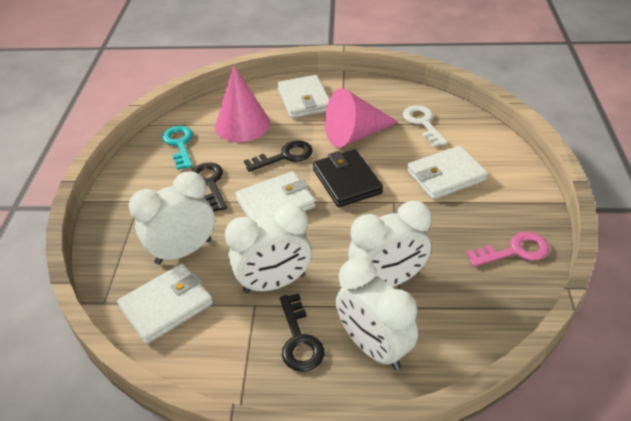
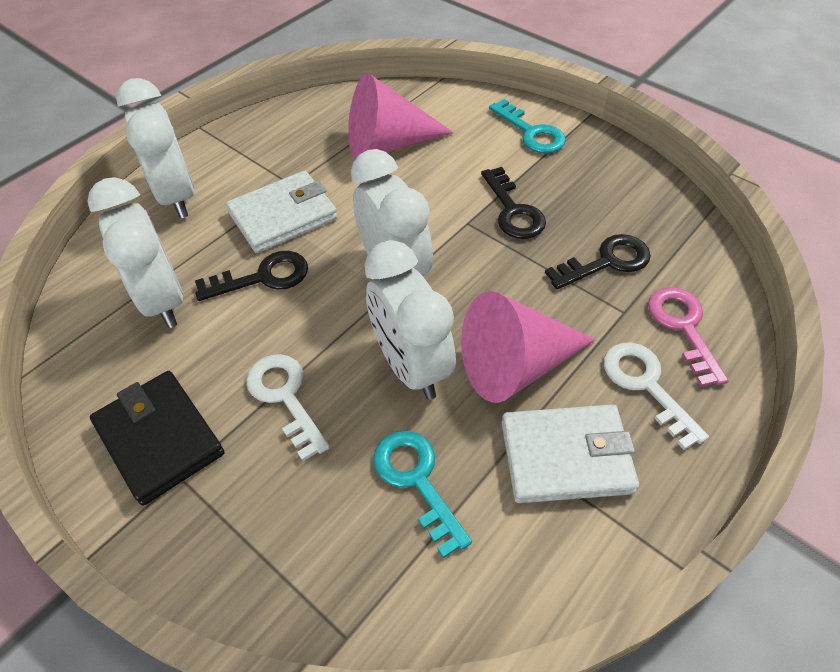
turquoise key: [162,126,193,170] = 1 -> [373,431,472,558] [489,99,566,153] = 2
white key: [403,105,447,147] = 1 -> [246,354,330,461] [604,342,709,450] = 2
white wallet: [117,264,213,344] [235,171,315,220] [277,75,329,118] [407,146,488,200] = 4 -> [226,171,337,253] [502,404,639,503] = 2

